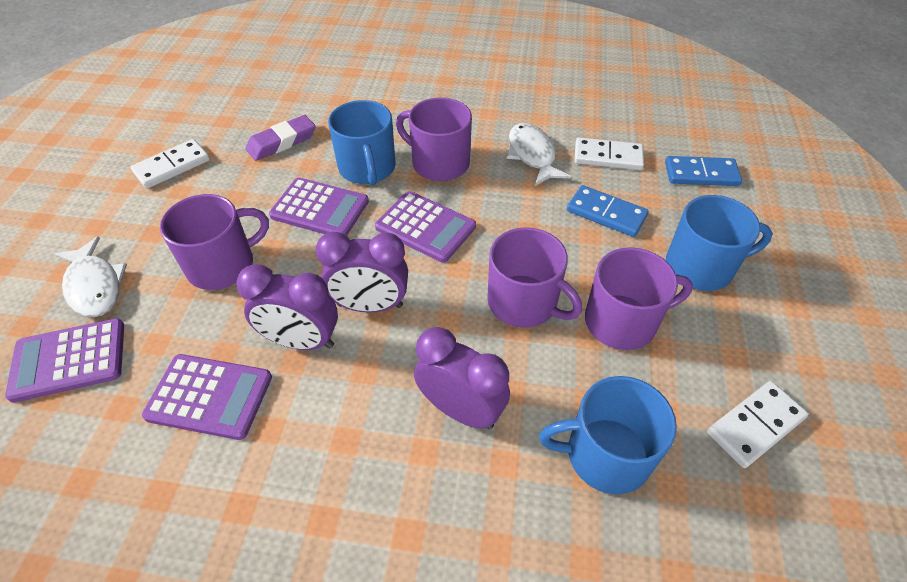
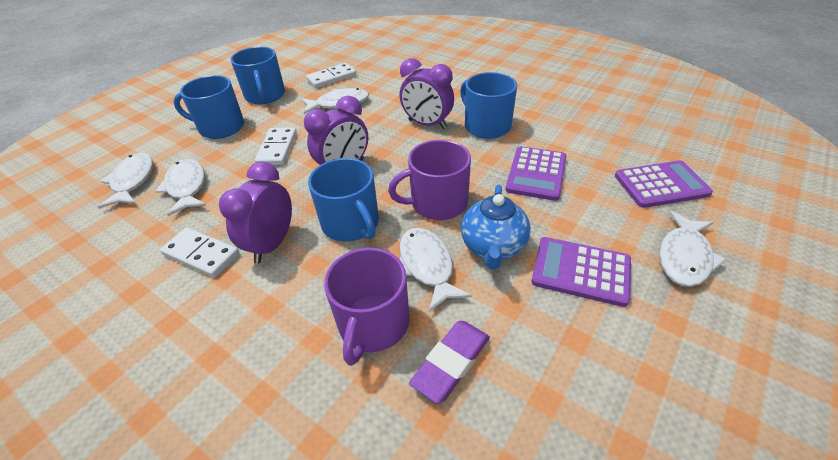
blue domino: [567,185,649,237] [665,156,742,186] = 2 -> none = 0
blue mug: [328,100,396,185] [539,376,677,495] [666,195,773,291] = 3 -> [173,75,244,139] [230,47,285,104] [308,158,379,242] [460,72,517,139] = 4
blue teapot: none = 0 -> [461,185,531,270] = 1
purple calculator: [5,318,124,403] [142,354,272,440] [269,178,369,236] [375,191,476,263] = 4 -> [505,146,566,201] [531,237,631,307] [615,160,713,208] = 3
purple mug: [160,194,269,290] [396,97,472,181] [487,227,582,328] [585,247,693,350] = 4 -> [324,248,409,366] [388,140,471,220] = 2
white fish: [54,236,127,317] [507,123,571,186] = 2 -> [98,153,153,209] [155,159,206,216] [301,88,369,114] [399,228,472,312] [659,210,726,287] = 5

